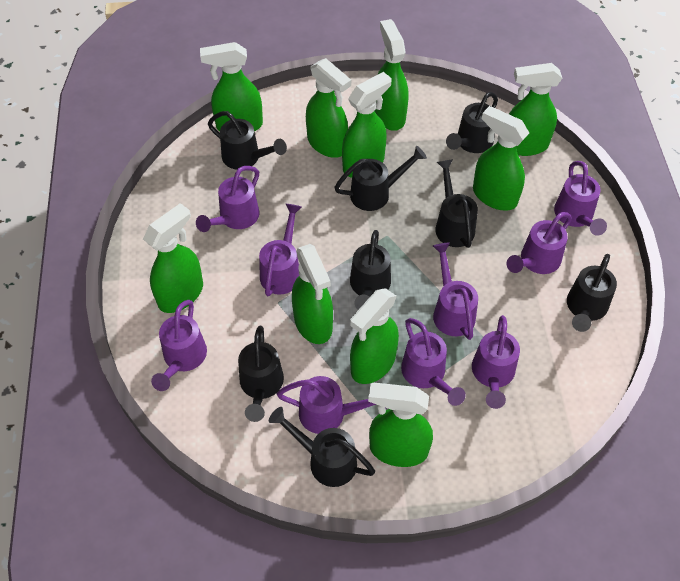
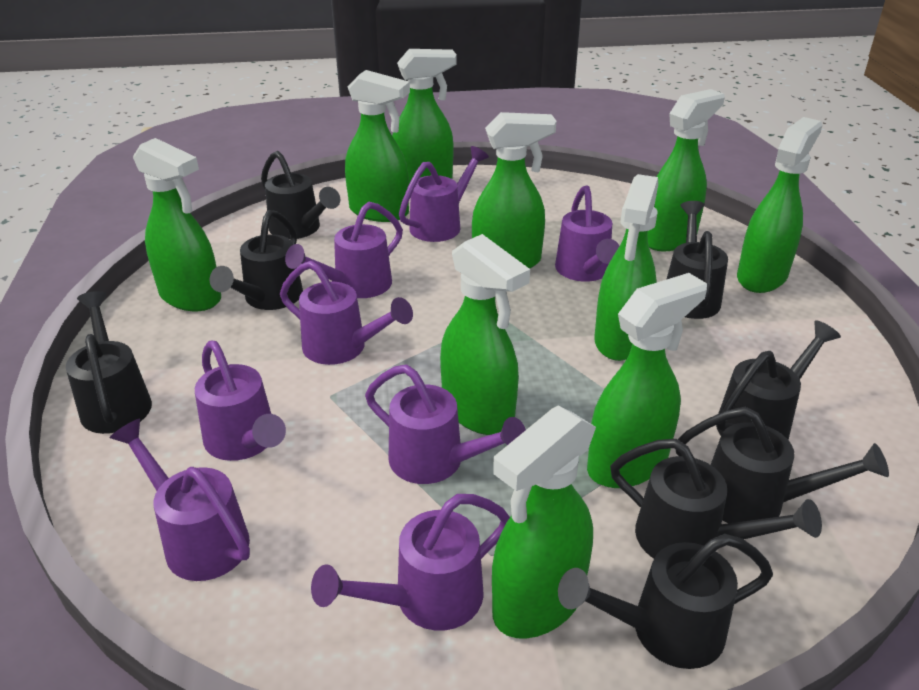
purple watering can: [151,300,207,391] [196,166,259,232] [259,204,302,296] [277,376,376,434] [401,318,466,406] [433,243,478,340] [472,315,520,409] [506,212,572,274] [554,161,607,236] = 9 -> [109,418,250,581] [195,341,286,461] [280,261,413,365] [285,202,403,298] [311,494,510,631] [365,365,526,484] [399,146,489,242] [555,185,619,282] = 8

